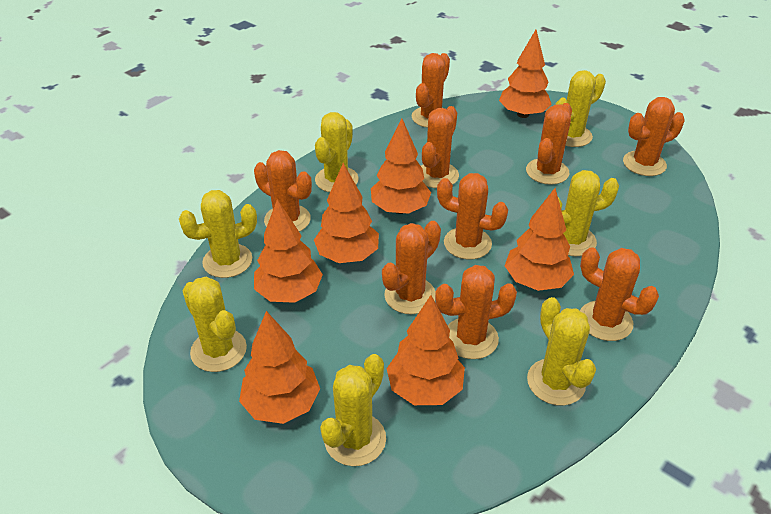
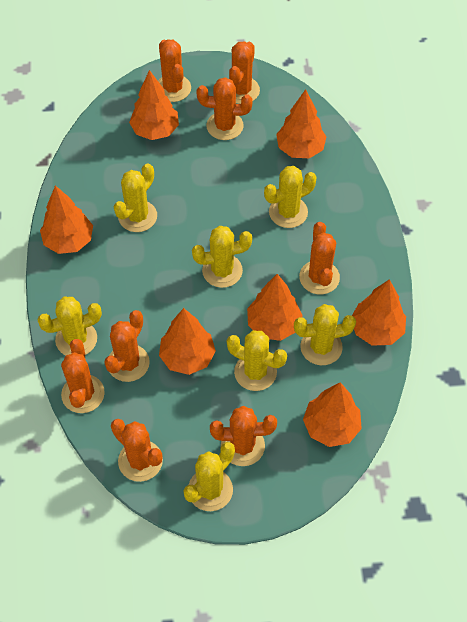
orange cactus: [254,150,312,232] [382,221,441,314] [412,53,450,128] [421,106,459,188] [435,265,517,359] [437,173,508,259] [526,103,572,185] [580,247,659,341] [623,97,685,176] = 9 -> [61,339,105,413] [104,310,150,382] [111,419,163,482] [158,39,191,102] [197,77,253,140] [210,406,277,466] [229,41,260,104] [299,222,340,295] = 8

